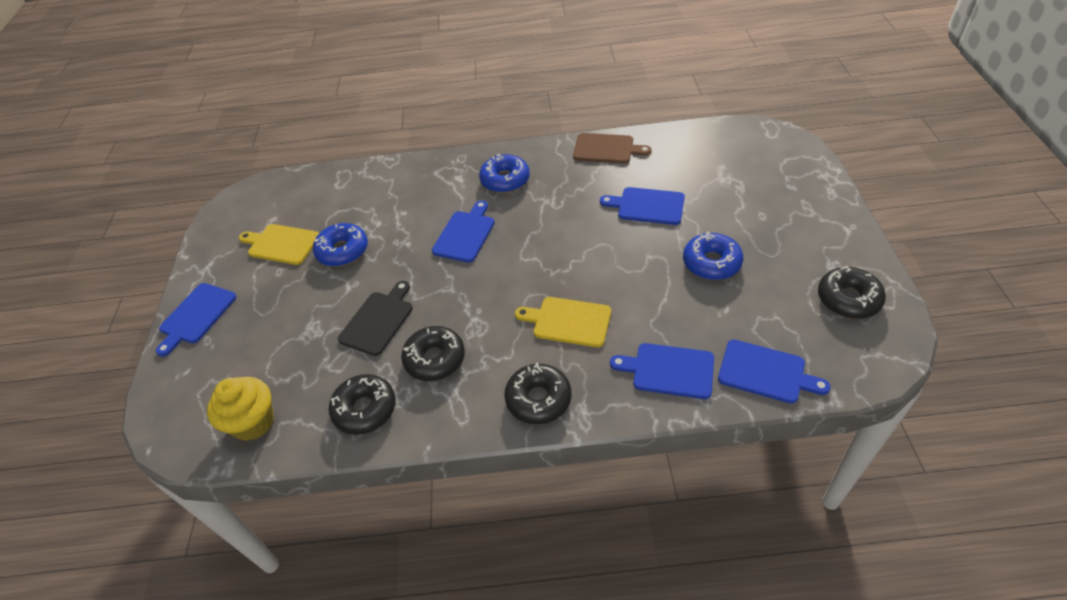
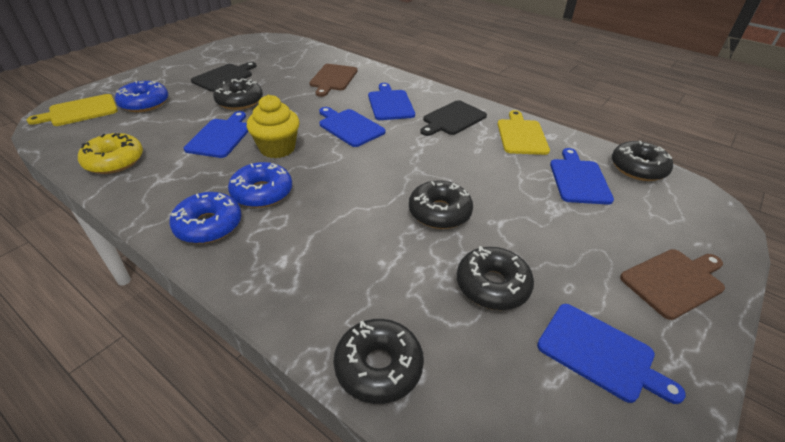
black cutting board: [338,281,413,356] = 1 -> [191,62,256,92] [420,100,487,136] = 2
black donut: [329,374,396,435] [401,326,465,381] [504,363,571,424] [818,266,886,319] = 4 -> [213,78,263,110] [333,319,424,404] [409,180,473,229] [457,246,534,310] [612,141,673,181] = 5
brown cutting board: [573,133,652,164] = 1 -> [309,64,358,97] [620,249,725,320] = 2
yellow donut: none = 0 -> [78,133,143,174] = 1

